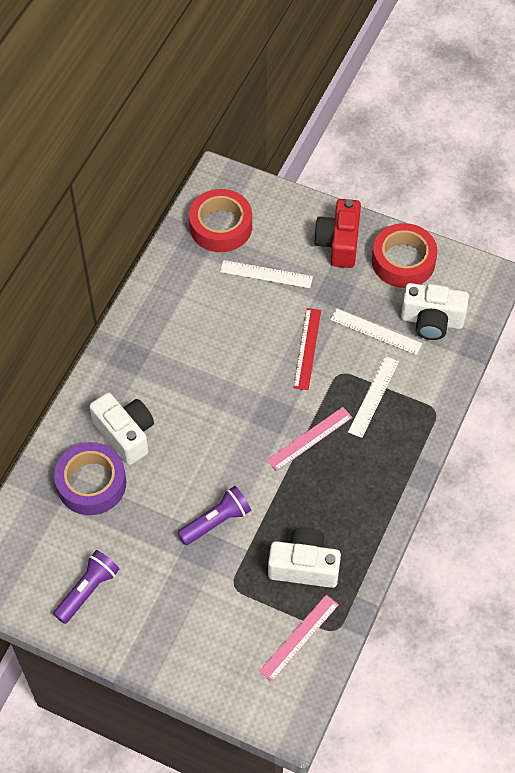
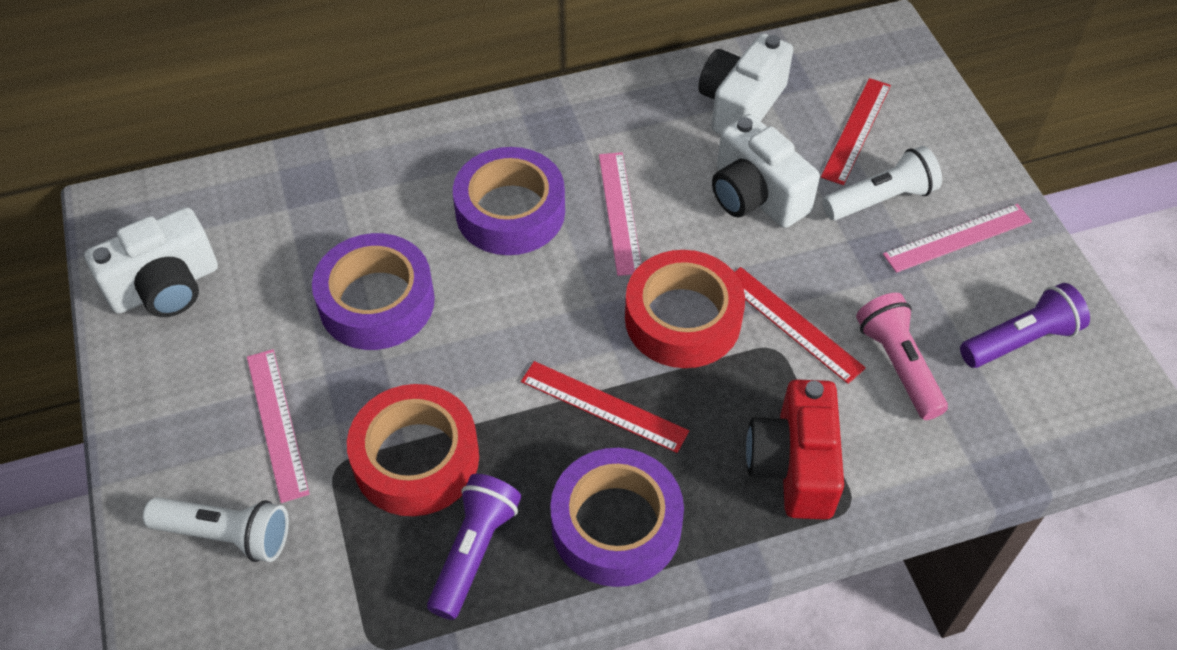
pink flashlight: none = 0 -> [856,293,948,420] = 1
pink ruler: [259,595,339,682] [267,407,353,471] = 2 -> [247,349,310,503] [599,152,641,276] [883,204,1032,273] = 3
purple tape: [54,442,126,515] = 1 -> [312,233,435,350] [453,147,565,255] [550,448,684,587] = 3
red ruler: [293,308,321,390] = 1 -> [521,361,689,453] [735,267,866,384] [821,78,891,185] = 3
white flashlight: none = 0 -> [143,497,289,562] [822,146,942,220] = 2
white ruler: [220,260,313,288] [330,308,422,355] [348,356,399,438] = 3 -> none = 0

